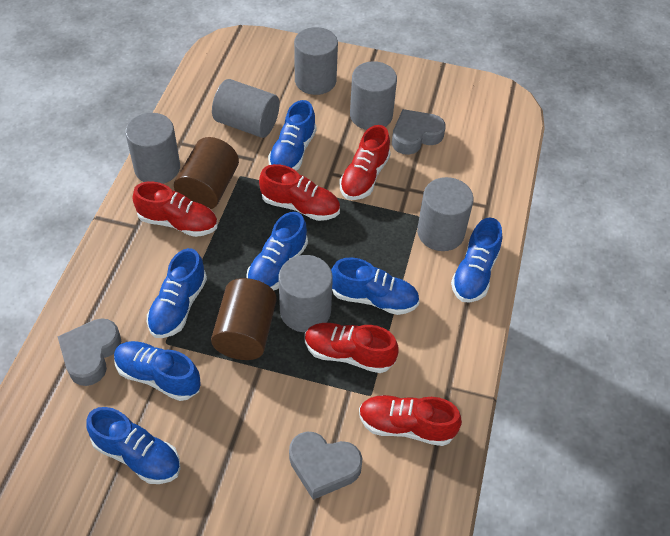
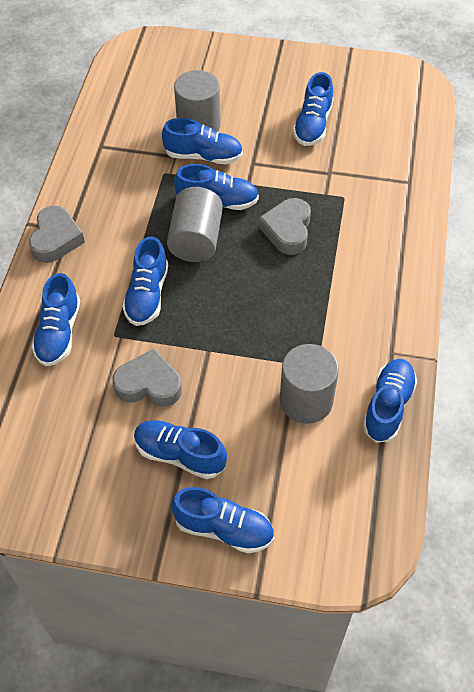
blue shoe: [86,407,181,484] [114,341,201,401] [147,248,207,338] [246,212,308,290] [268,100,317,171] [331,257,419,315] [451,218,502,303] = 7 -> [32,273,80,366] [122,237,168,326] [134,420,227,479] [162,118,243,164] [171,487,274,554] [174,164,259,210] [293,72,333,146] [363,359,417,443] = 8
brown cylinder: [174,137,239,209] [211,278,277,360] = 2 -> none = 0
grey cylinder: [125,113,180,184] [212,79,280,138] [279,255,333,332] [294,27,338,95] [350,61,397,130] [417,177,474,251] = 6 -> [167,187,223,262] [174,70,221,132] [280,344,339,424] = 3
red shoe: [132,182,218,237] [259,164,340,221] [305,323,399,373] [339,125,391,200] [359,395,462,446] = 5 -> none = 0

